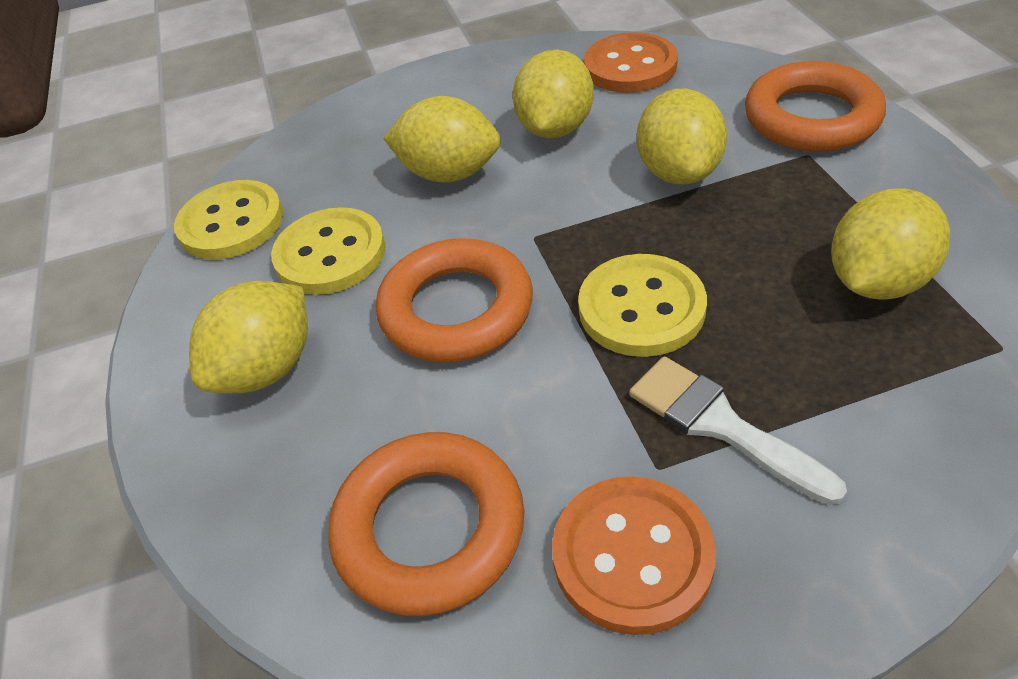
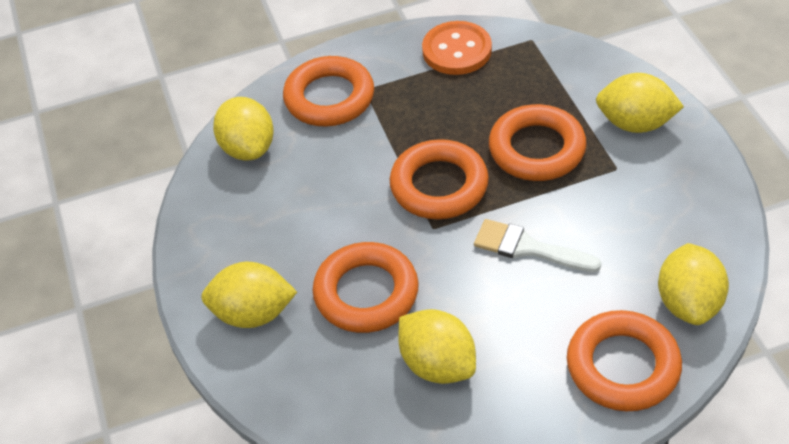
orange button: [552,476,716,635] [584,32,678,93] = 2 -> [422,21,492,75] = 1
orange ring: [328,432,525,616] [376,238,533,363] [745,61,886,152] = 3 -> [283,56,374,127] [313,242,419,333] [390,139,489,219] [489,104,587,181] [567,310,682,411] = 5
yellow button: [174,180,284,260] [271,207,386,295] [578,254,707,357] = 3 -> none = 0

